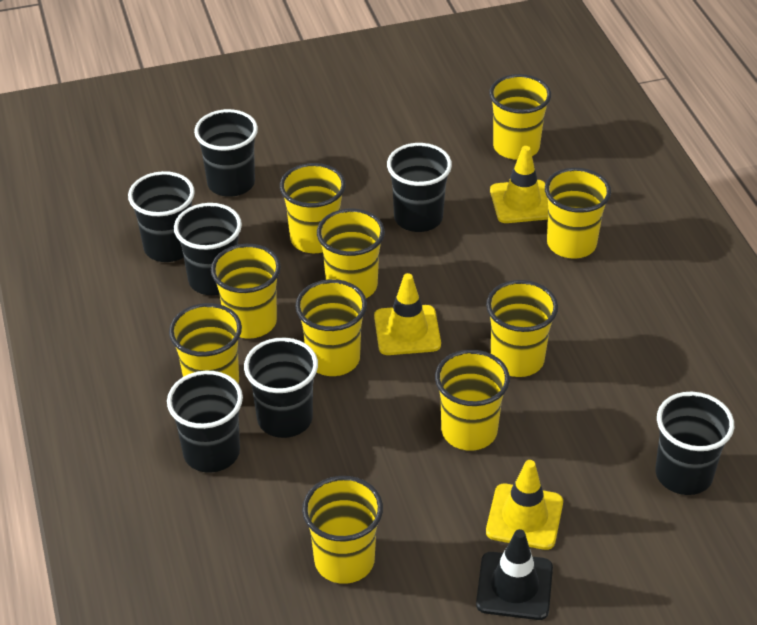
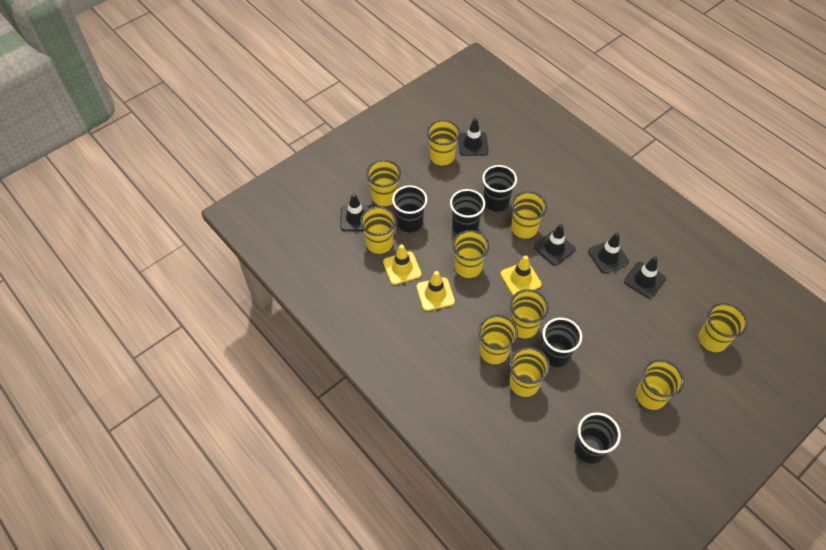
black cup: [128,171,195,262] [167,371,243,473] [174,203,242,295] [194,109,258,197] [244,338,318,438] [387,143,452,232] [655,392,734,495] = 7 -> [392,185,427,232] [450,189,485,234] [482,165,517,212] [541,318,582,367] [574,412,621,463] = 5
black traffic cone: [476,529,553,620] = 1 -> [340,193,371,231] [458,118,489,156] [534,224,575,266] [588,233,629,274] [624,256,666,298] = 5

